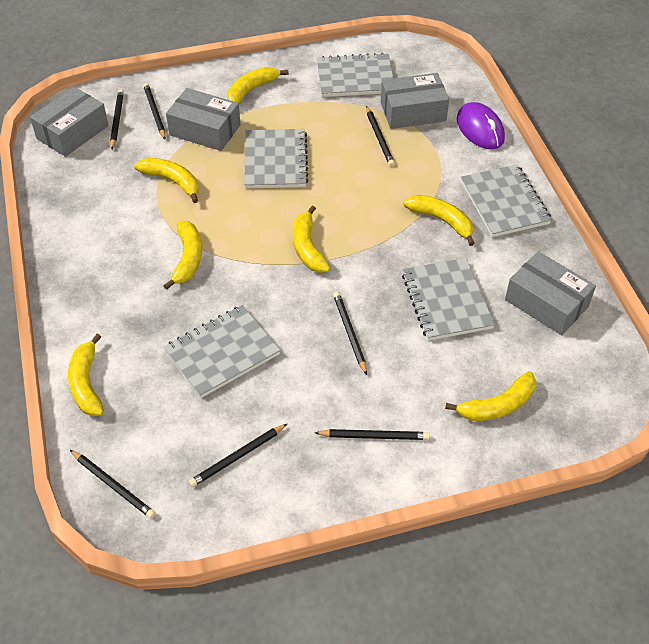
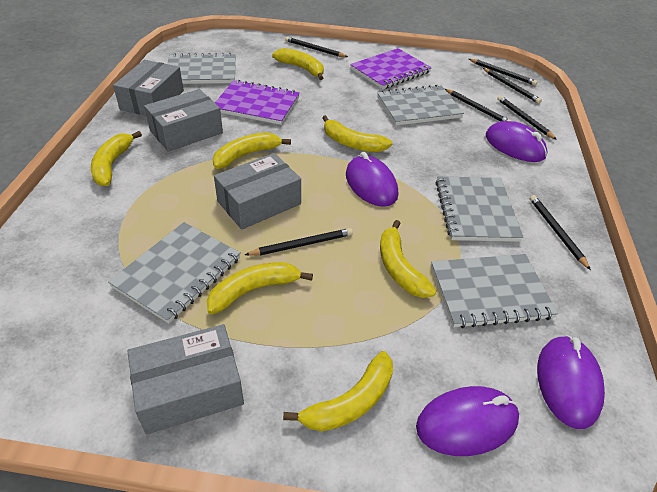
purple mouse: [457,102,505,150] = 1 -> [346,152,398,207] [416,386,519,456] [486,121,548,162] [537,335,605,429] = 4
purple notebook: none = 0 -> [215,80,300,125] [350,48,432,89] = 2

